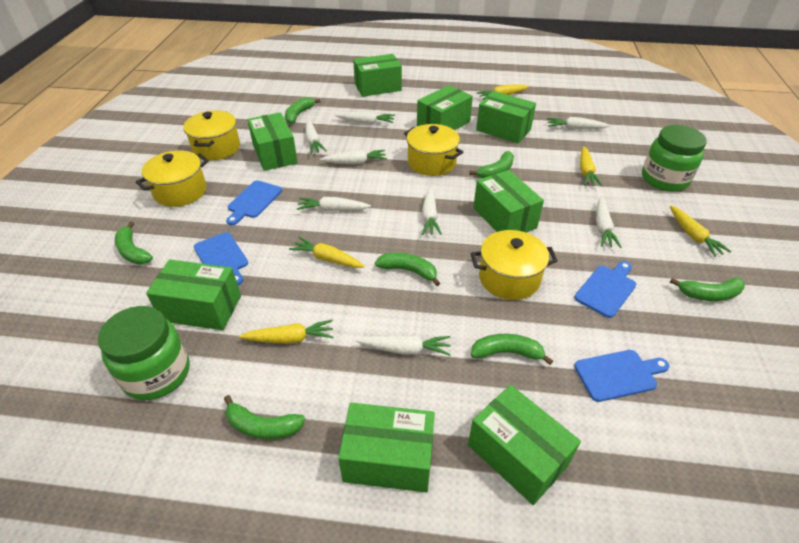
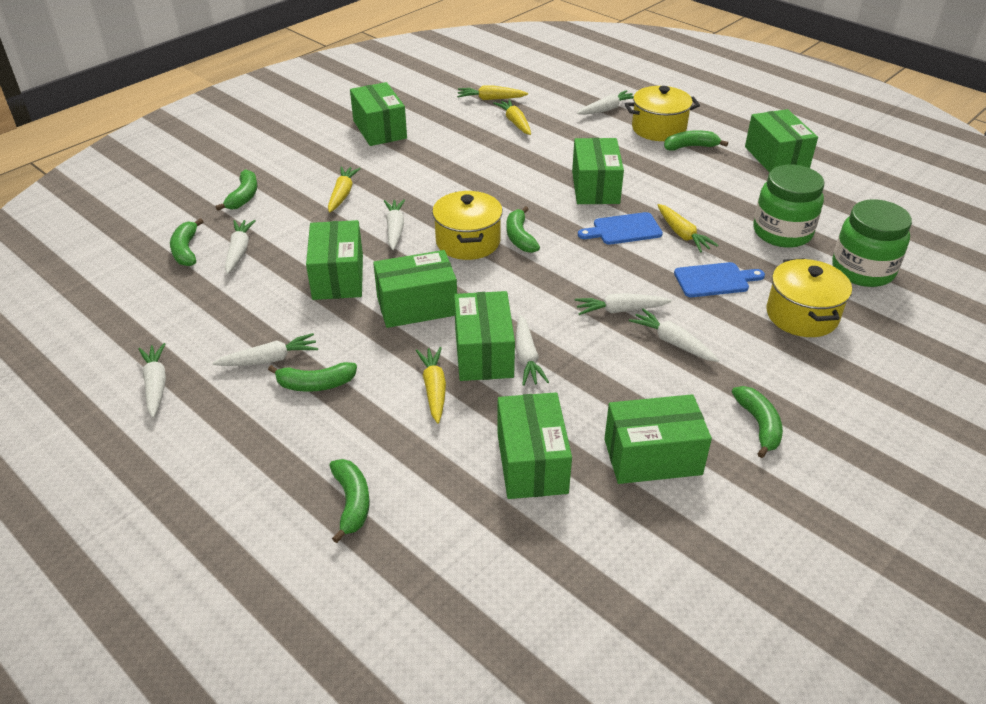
blue cutting board: [194,232,248,285] [226,180,282,225] [574,261,636,318] [574,350,670,402] = 4 -> [578,212,663,245] [674,262,765,297] = 2
yellow pot: [136,150,209,207] [183,110,240,160] [404,124,463,176] [471,230,558,300] = 4 -> [432,191,503,260] [625,86,700,141] [766,258,852,337] = 3

